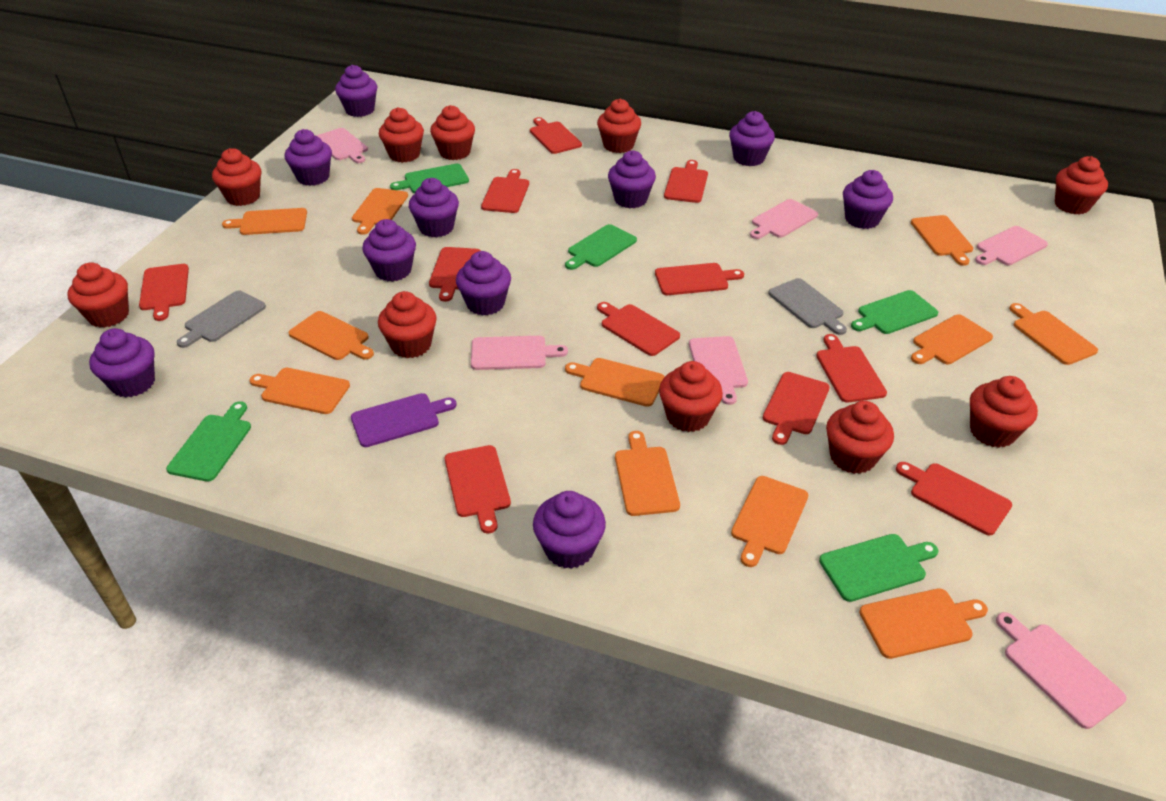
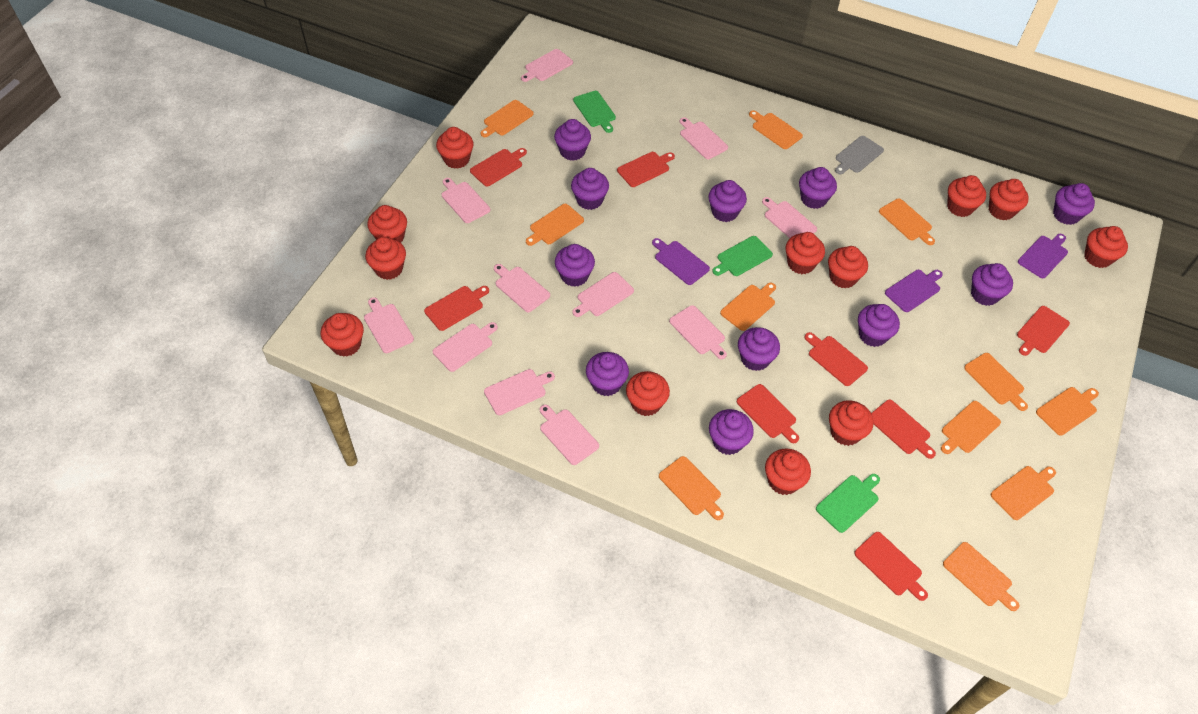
green cutting board: [166,401,251,482] [390,164,469,193] [565,224,637,270] [819,534,938,602] [851,290,938,334] = 5 -> [573,91,616,133] [712,236,773,276] [816,474,880,533] = 3
grey cutting board: [177,290,266,348] [768,278,847,335] = 2 -> [835,136,884,174] = 1
pink cutting board: [316,128,368,163] [471,336,568,370] [689,336,748,405] [750,199,818,239] [975,226,1048,265] [996,612,1126,729] = 6 -> [364,297,414,353] [433,322,498,372] [442,178,491,223] [484,369,555,415] [494,264,550,312] [521,49,573,82] [540,405,599,465] [572,272,634,317] [669,305,727,359] [680,118,728,159] [762,197,817,238] = 11
purple cupcake: [89,328,155,398] [285,129,332,186] [335,65,377,117] [362,219,416,282] [409,178,459,237] [456,251,511,316] [533,491,606,569] [608,150,656,208] [729,111,775,166] [843,170,893,229] = 10 -> [554,119,591,161] [555,244,595,287] [571,168,609,210] [586,352,629,396] [708,180,747,222] [709,409,754,455] [738,327,780,371] [799,167,837,209] [858,304,900,347] [971,263,1013,306] [1053,183,1095,225] = 11
purple cutting board: [351,393,457,447] = 1 -> [652,238,710,285] [885,270,943,312] [1018,234,1068,278] = 3
red cupcake: [68,263,129,328] [212,148,261,206] [378,291,437,358] [379,107,424,163] [430,105,475,160] [597,99,641,153] [659,361,723,432] [826,401,894,474] [970,376,1038,448] [1055,156,1108,215] = 10 -> [321,313,364,357] [365,237,406,280] [367,205,407,243] [436,127,474,169] [626,371,670,416] [765,448,811,495] [785,232,825,274] [828,246,868,288] [829,400,873,446] [947,175,986,217] [988,179,1029,220] [1084,226,1128,268] = 12
red cutting board: [139,264,189,321] [429,247,481,302] [445,445,511,533] [481,169,529,213] [530,117,582,154] [597,302,680,356] [655,263,744,295] [664,160,708,203] [763,372,830,445] [816,334,887,403] [896,462,1012,535] = 11 -> [424,286,489,331] [470,148,527,187] [617,152,675,187] [737,384,799,443] [804,332,868,386] [854,532,928,601] [871,399,936,459] [1017,306,1070,356] = 8

